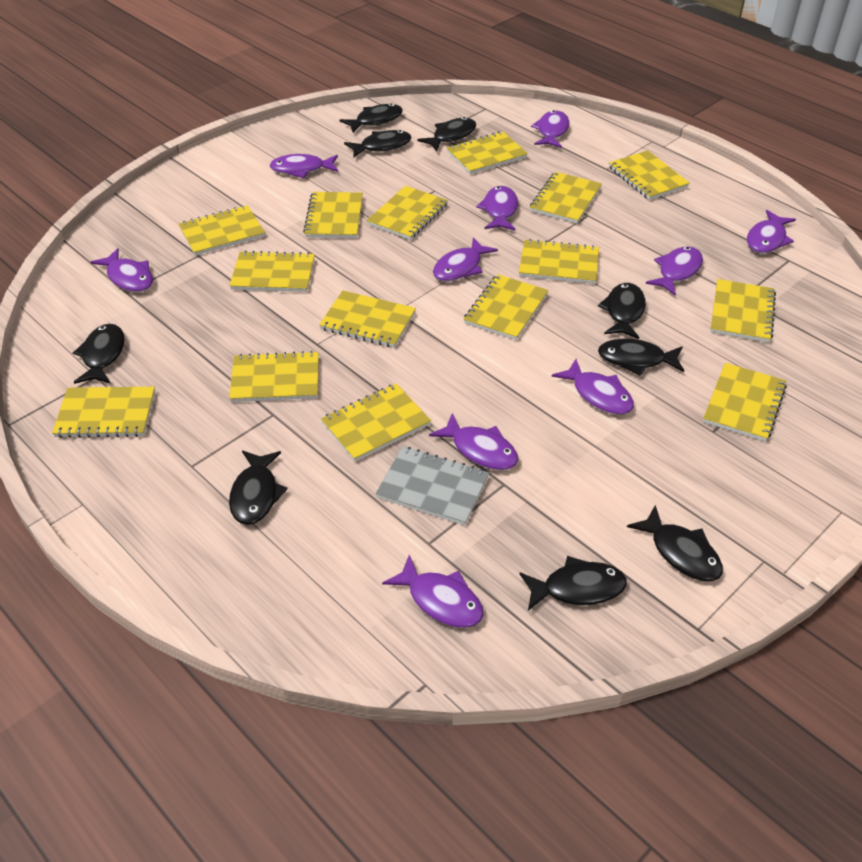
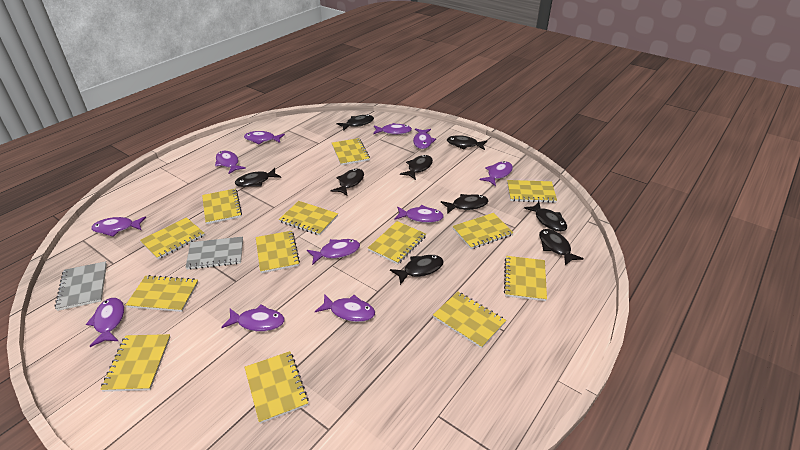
grey notebook: [376,446,489,525] = 1 -> [55,261,107,311] [186,237,243,270] = 2
purple fish: [91,248,153,292] [269,154,338,178] [382,555,484,628] [429,413,518,470] [433,237,498,281] [476,186,518,231] [531,110,570,148] [552,359,634,415] [646,247,703,296] [747,210,796,253] = 10 -> [86,298,124,347] [91,216,146,237] [215,151,246,174] [221,304,285,332] [244,131,285,144] [307,239,360,265] [315,294,375,322] [373,123,412,135] [394,205,444,223] [413,128,436,149] [479,161,513,186] = 11
yellow notebook: [52,387,155,438] [178,205,265,256] [229,251,315,292] [229,351,319,402] [303,192,363,238] [319,290,416,348] [321,383,431,462] [367,186,448,240] [447,131,528,174] [464,274,549,340] [519,239,599,284] [530,172,602,223] [609,150,690,200] [703,363,787,442] [710,279,776,342] = 15 -> [100,334,171,392] [126,275,198,312] [140,217,205,259] [202,189,242,224] [245,351,309,424] [256,231,300,273] [279,201,338,235] [332,138,370,165] [368,221,426,264] [433,292,506,349] [452,213,514,249] [504,256,547,301] [507,180,557,203] = 13

